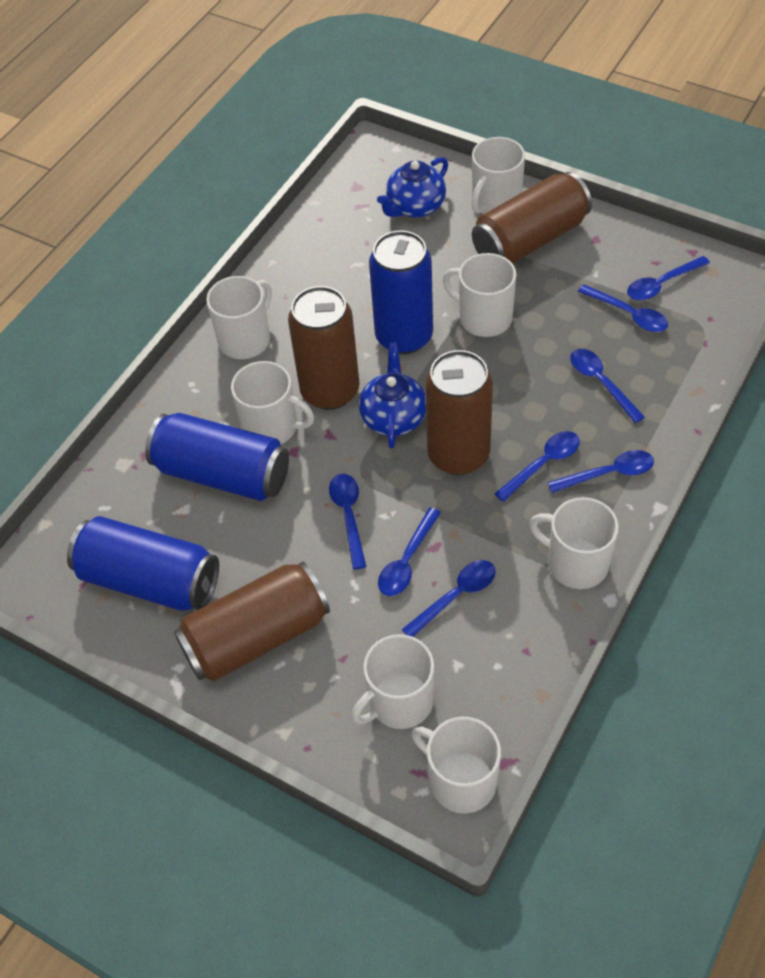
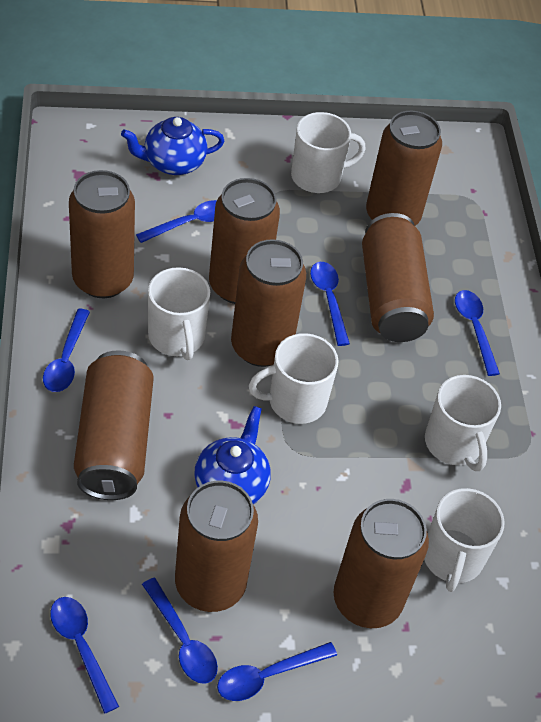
blue can: [67,516,219,611] [145,413,289,501] [369,230,433,354] = 3 -> none = 0
blue spoon: [329,474,367,570] [378,507,441,596] [401,560,496,637] [494,431,580,502] [548,450,654,493] [570,349,645,423] [578,284,668,332] [627,256,710,300] = 8 -> [43,309,90,392] [50,597,119,714] [136,200,217,243] [142,578,218,684] [217,642,337,701] [310,262,350,346] [455,290,500,376] = 7
brown can: [174,561,330,681] [288,286,360,410] [425,350,493,475] [472,172,592,264] = 4 -> [69,170,135,298] [74,350,154,500] [175,481,258,612] [209,178,280,304] [231,239,306,367] [333,499,429,628] [362,213,434,342] [366,111,442,226] = 8
white mug: [206,276,272,359] [231,361,314,444] [351,634,434,729] [411,717,501,814] [443,253,516,337] [472,137,525,214] [529,497,619,589] = 7 -> [148,267,210,360] [249,333,338,424] [291,112,365,193] [424,488,504,592] [425,375,501,471] = 5

